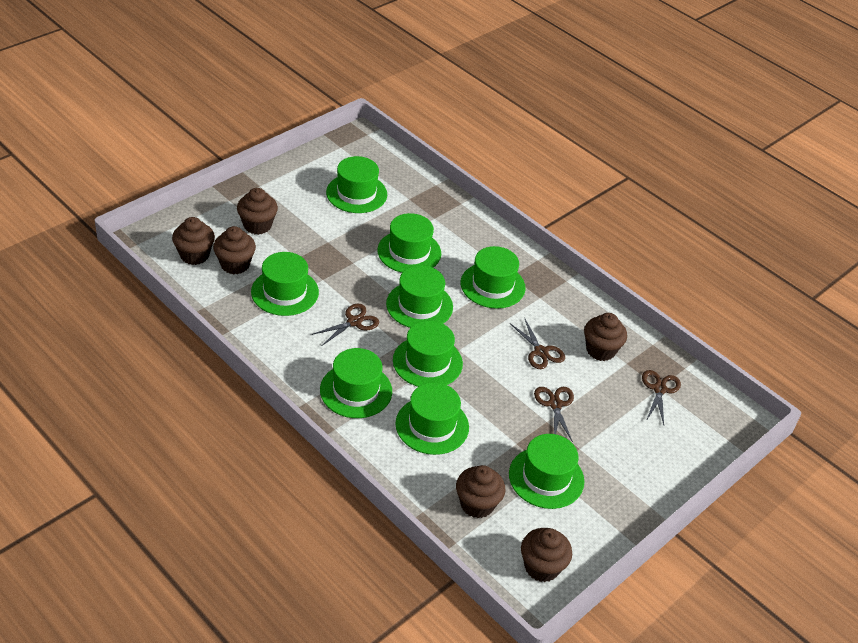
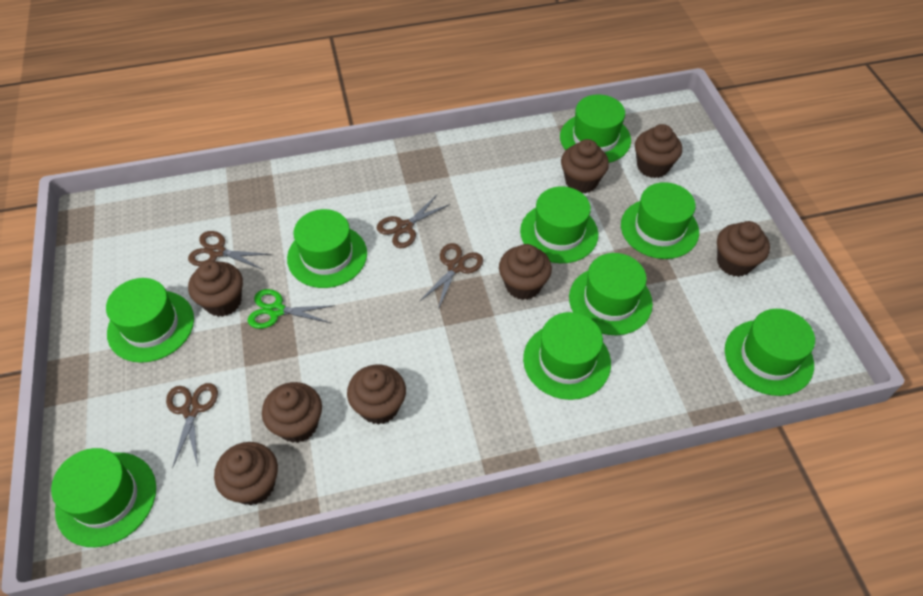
brown cupcake: [172,217,215,265] [213,226,256,274] [237,188,278,235] [456,465,505,518] [521,528,572,582] [584,313,627,361] = 6 -> [188,261,243,317] [214,442,278,505] [262,382,322,443] [347,365,406,425] [499,244,552,300] [561,139,609,193] [635,124,682,178] [717,221,770,277] = 8
green scissors: none = 0 -> [247,289,335,329] = 1

